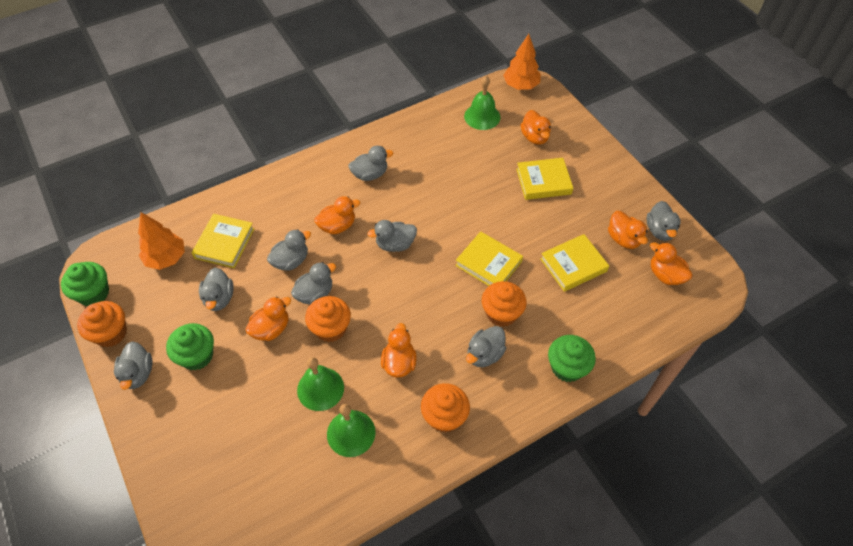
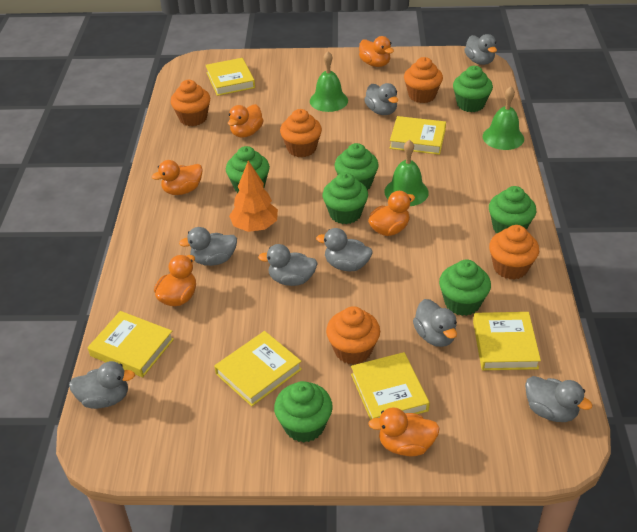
green cupcake: [61,262,109,306] [166,323,214,370] [548,335,596,382] = 3 -> [226,146,270,193] [274,381,333,443] [322,172,368,224] [334,143,379,191] [439,260,491,316] [453,66,493,112] [489,186,536,233] = 7
orange cupcake: [77,301,127,347] [305,296,351,342] [421,383,470,433] [482,281,527,327] = 4 -> [171,80,210,126] [280,109,322,158] [326,306,380,365] [404,57,443,103] [489,225,539,280] = 5
orange tree: [138,212,185,270] [503,34,541,90] = 2 -> [229,160,278,232] = 1
yellow book: [191,214,255,268] [455,231,523,286] [516,158,573,200] [540,234,609,292] = 4 -> [87,311,174,377] [205,58,255,96] [214,331,302,406] [351,352,430,420] [390,116,446,155] [473,312,541,370] = 6

